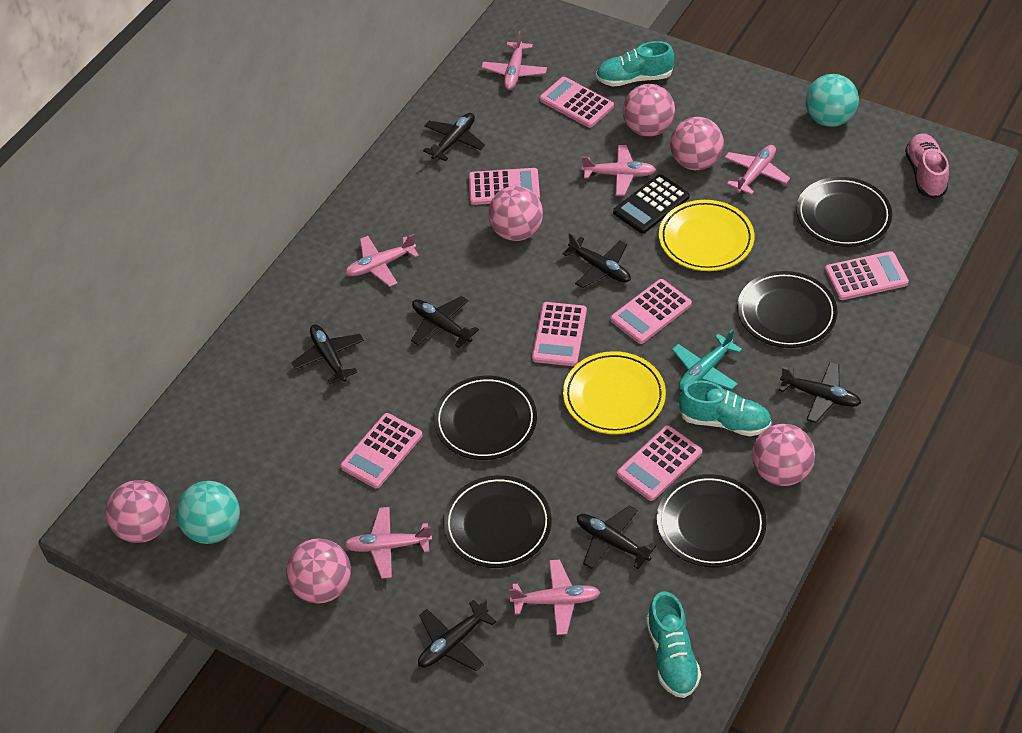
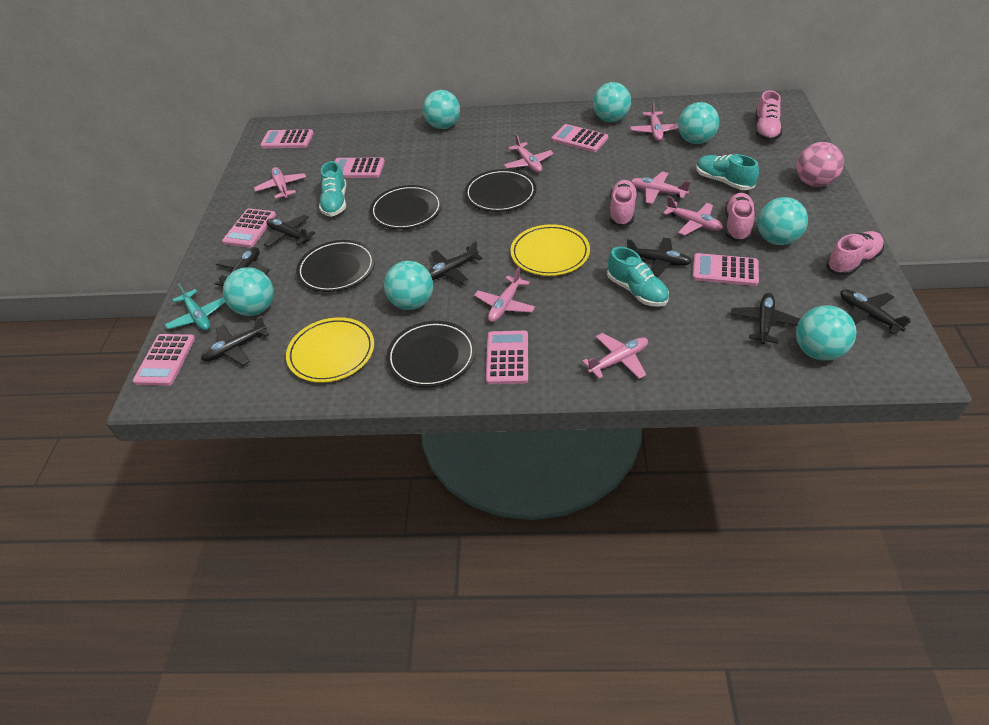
black calculator: [613,174,690,234] = 1 -> none = 0
black plate: [434,376,537,460] [443,475,552,568] [657,474,767,568] [737,271,837,348] [796,177,892,247] = 5 -> [296,240,375,292] [370,185,442,229] [386,321,476,387] [465,169,536,212] = 4
pink ball: [106,480,170,543] [286,538,351,604] [488,186,543,241] [623,84,675,137] [670,117,724,170] [752,424,815,486] = 6 -> [796,142,844,187] = 1
pink plane: [344,507,432,579] [345,234,419,287] [481,31,547,90] [509,559,601,635] [582,145,656,196] [724,145,790,195] = 6 -> [254,167,306,199] [474,267,535,322] [504,134,554,173] [582,333,648,379] [630,102,679,141] [631,172,690,204] [663,196,723,236] = 7
pink shoe: [905,133,949,199] = 1 -> [609,180,638,227] [725,193,755,242] [755,90,782,141] [826,231,884,276] = 4
turquoise ball: [176,481,240,544] [806,74,859,127] = 2 -> [223,267,274,316] [384,261,433,310] [423,90,460,129] [593,82,631,122] [678,102,719,144] [757,197,808,245] [796,305,856,361] = 7

